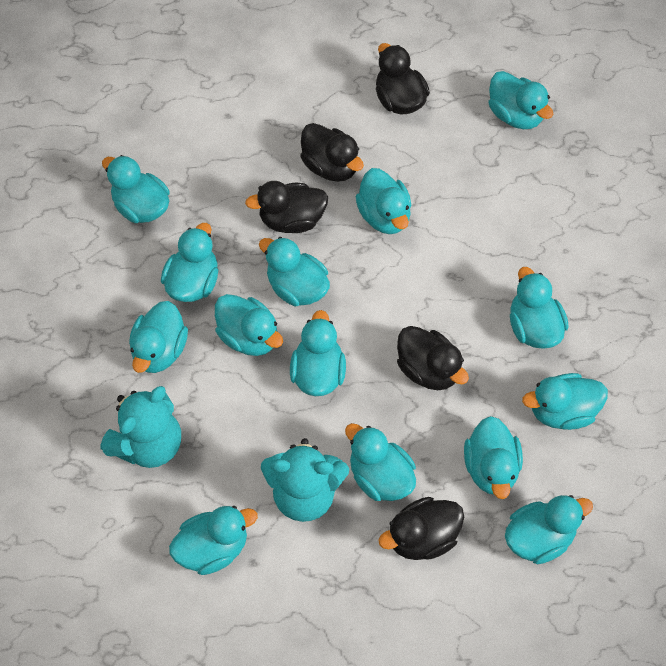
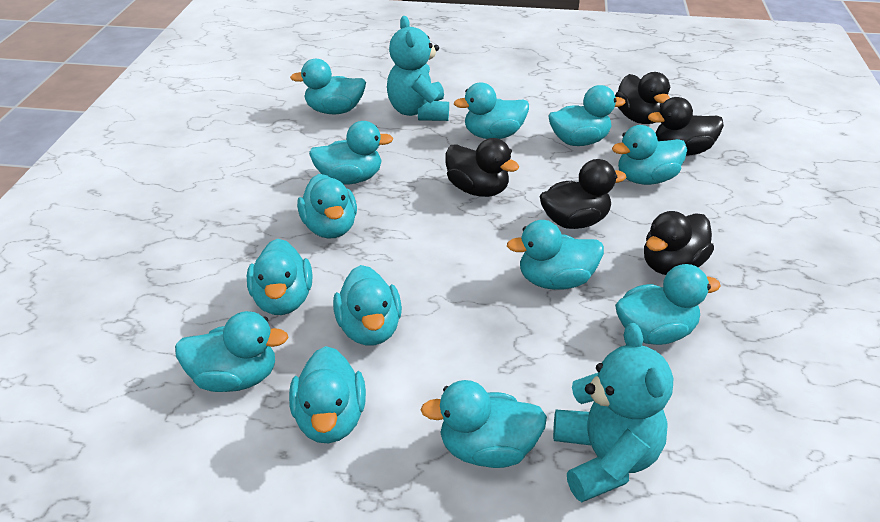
turquoise duck: [102,155,170,223] [129,301,188,373] [161,223,218,302] [169,506,258,575] [215,294,283,356] [259,237,330,306] [290,310,346,396] [345,423,416,501] [356,168,411,234] [464,416,523,499] [489,71,553,129] [505,495,593,564] [510,267,569,349] [522,373,608,430] = 14 -> [175,311,289,392] [247,239,312,315] [289,346,366,444] [290,59,366,114] [297,174,357,239] [309,121,394,184] [333,265,402,346] [421,380,547,468] [454,83,529,139] [507,220,604,290] [548,85,626,146] [612,125,687,185] [615,264,721,345] = 13

